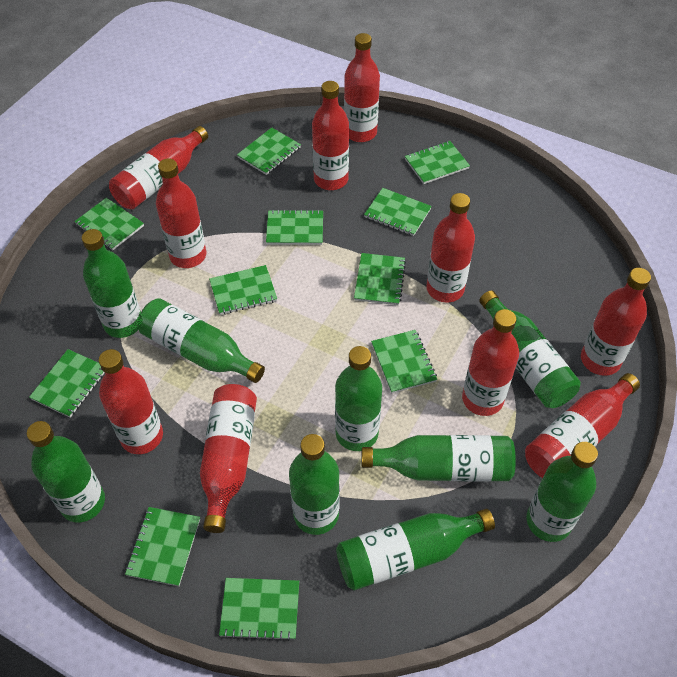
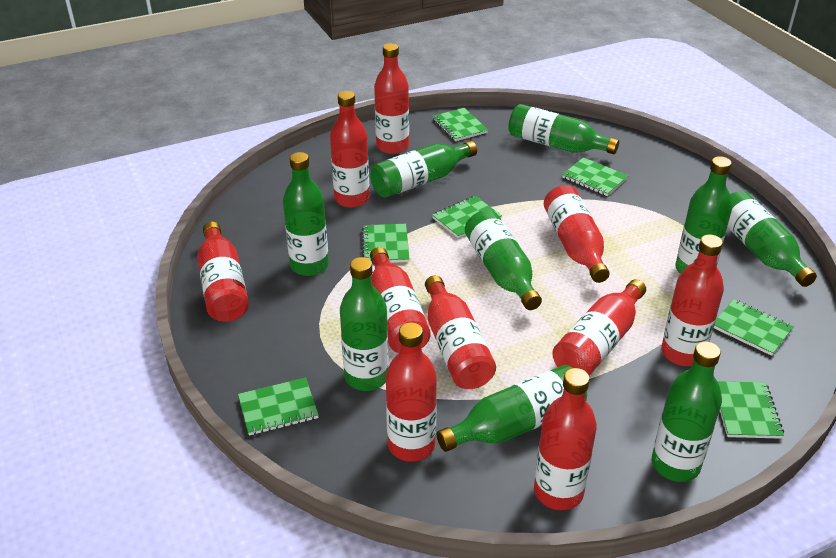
green notebook: [29,349,105,418] [74,198,144,250] [125,507,200,586] [209,265,277,315] [219,578,299,641] [237,128,301,175] [266,209,323,245] [354,253,406,305] [364,188,432,236] [371,330,437,393] [405,141,470,184] = 11 -> [238,378,319,436] [362,224,409,263] [432,108,488,141] [432,196,502,238] [562,157,629,196] [714,299,794,356] [717,381,784,439] = 7

